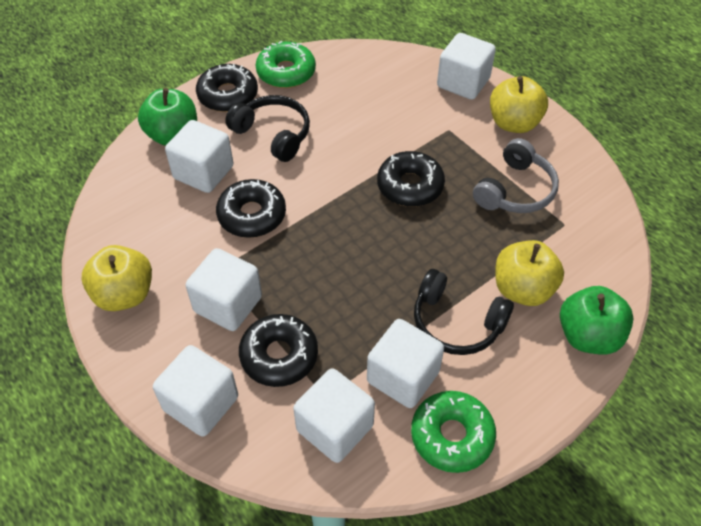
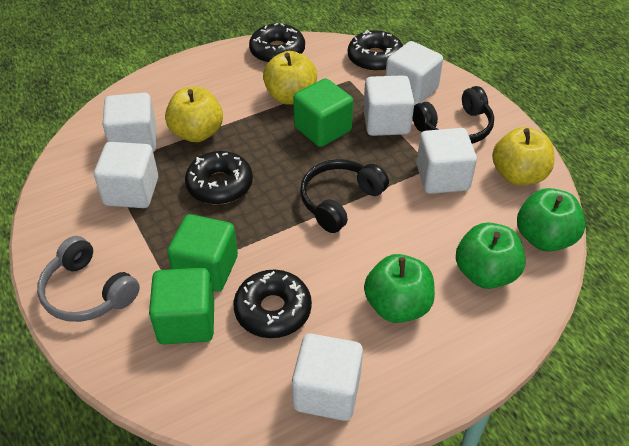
green apple: [138,88,197,146] [560,286,634,355] = 2 -> [364,254,435,323] [456,222,526,289] [517,188,585,252] = 3
green cube: none = 0 -> [149,268,214,344] [167,214,238,292] [293,78,353,147] = 3
green donut: [255,41,316,88] [411,391,496,473] = 2 -> none = 0

